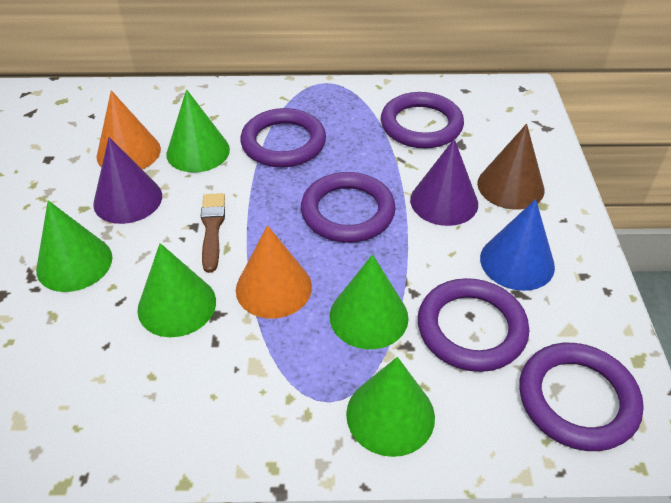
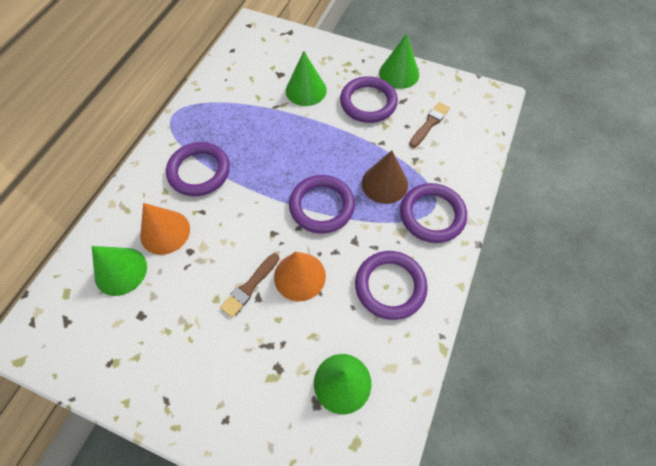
blue cone: [480,199,555,291] = 1 -> none = 0
brown brush: [201,193,225,273] = 1 -> [220,253,279,318] [409,102,450,148] = 2
green cone: [36,200,112,292] [137,243,216,337] [166,89,230,172] [330,254,408,349] [346,357,435,457] = 5 -> [92,246,147,296] [286,51,327,106] [314,354,371,414] [379,34,419,89] = 4
purple cone: [93,137,162,224] [410,139,478,226] = 2 -> none = 0

